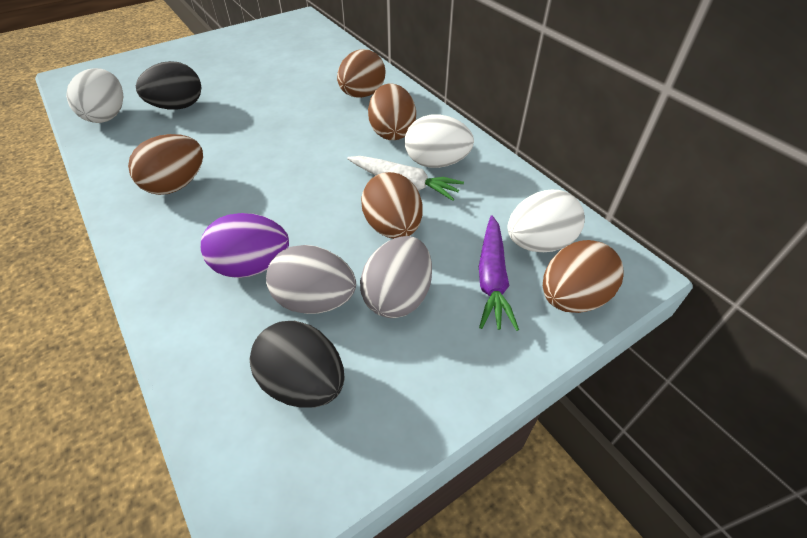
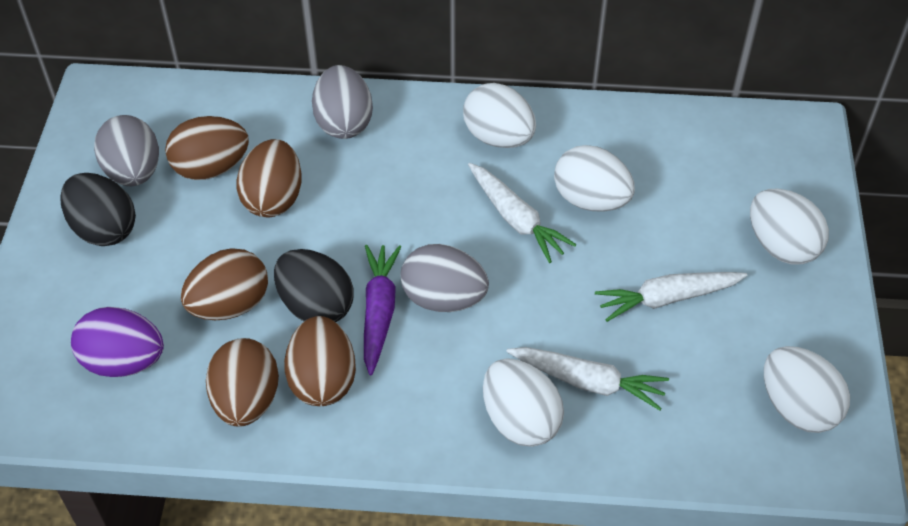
grey egg: [266,245,356,314] [360,236,432,318] = 2 -> [94,115,159,186] [312,65,373,139] [400,244,489,312] = 3
white carrot: [347,156,464,201] = 1 -> [468,163,577,263] [506,347,669,410] [595,272,748,322] = 3
white egg: [66,68,123,123] [405,114,474,168] [507,190,585,252] = 3 -> [463,83,536,148] [483,358,564,447] [554,145,635,211] [750,189,829,265] [764,346,850,433] = 5

